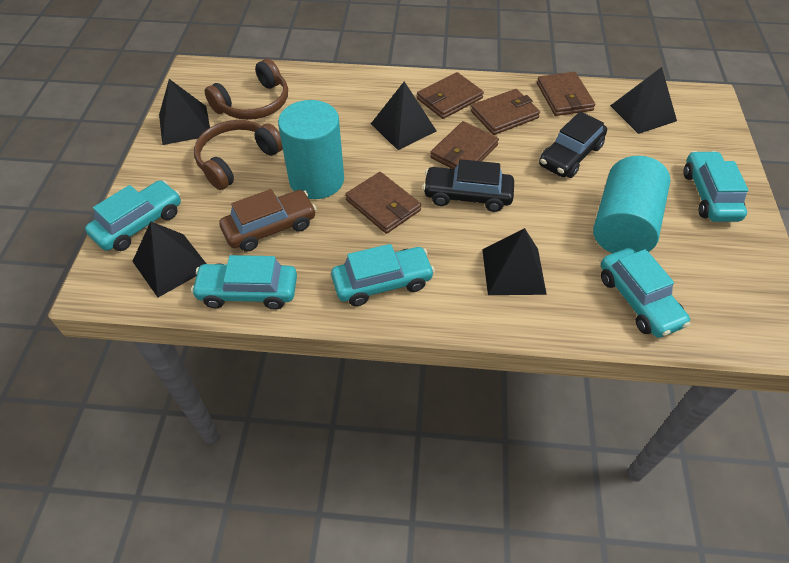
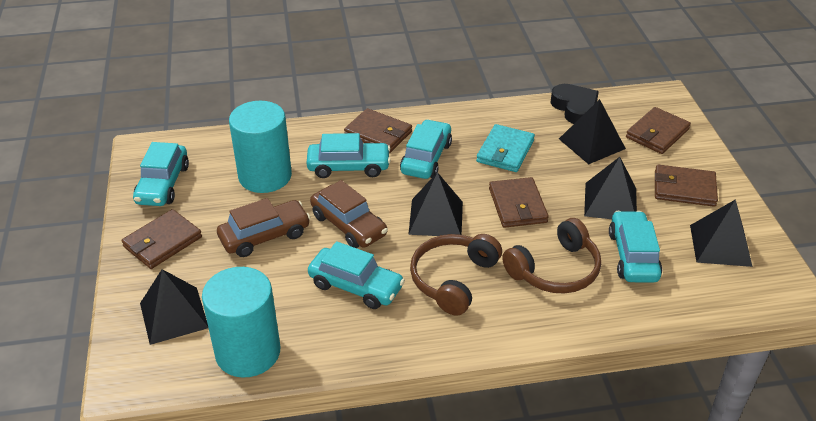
black car: [423,159,514,212] [539,111,607,178] = 2 -> none = 0
black heart: none = 0 -> [551,84,599,124] = 1
brown car: [219,189,316,252] = 1 -> [217,198,311,257] [310,180,388,248] = 2
turquoise wallet: none = 0 -> [476,124,535,172] = 1

